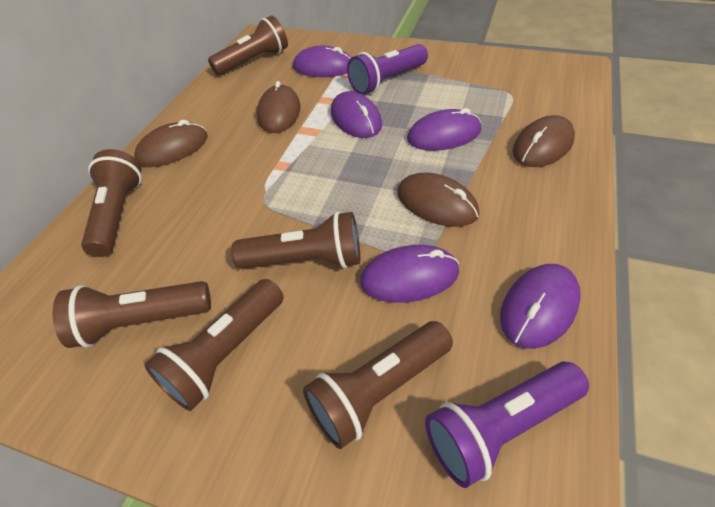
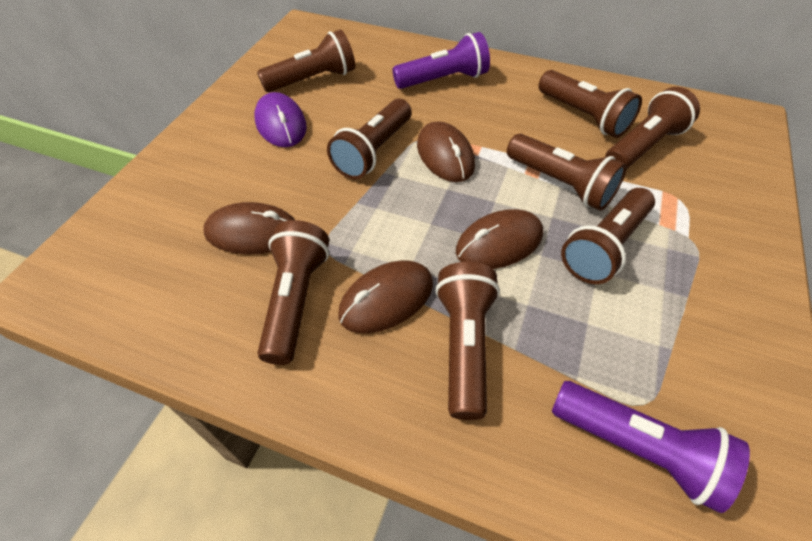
brown flashlight: [53,281,211,348] [81,149,142,257] [144,279,284,411] [208,16,288,75] [231,212,360,269] [303,321,453,449] = 6 -> [257,29,355,92] [257,220,329,365] [327,99,412,179] [435,262,500,420] [507,134,627,211] [539,70,642,138] [561,188,655,284] [605,87,700,170] = 8
purple mouse: [293,46,351,77] [331,91,382,138] [360,245,459,303] [407,108,481,151] [500,264,581,349] = 5 -> [254,92,307,147] = 1

